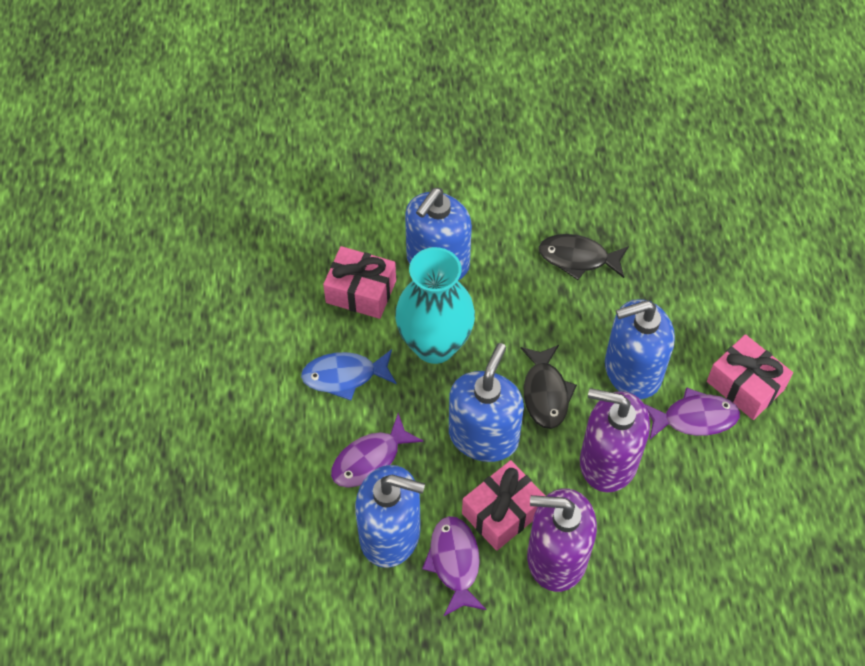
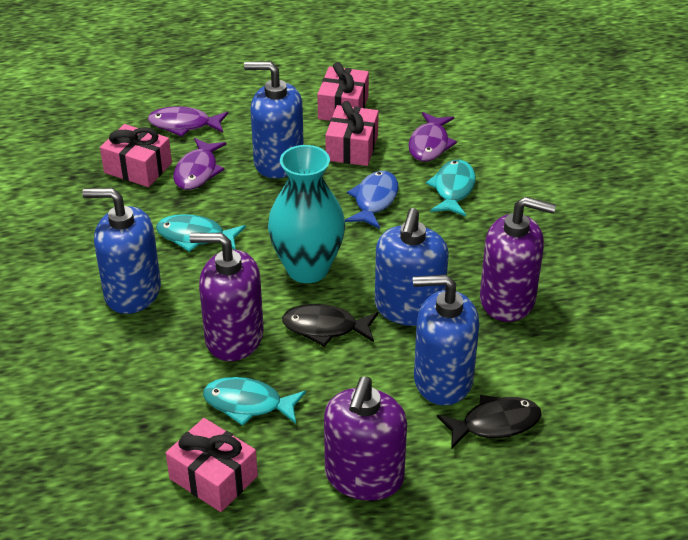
pink gift: [323,246,396,319] [462,460,545,551] [707,334,793,420] = 3 -> [100,124,172,187] [166,418,258,512] [317,62,369,121] [325,101,379,166] = 4
purple soap dispenser: [527,488,597,592] [580,388,650,492] = 2 -> [190,233,264,361] [324,377,407,501] [480,197,556,322] = 3
turquoise fish: none = 0 -> [156,214,246,252] [203,377,306,426] [426,160,476,216] = 3

